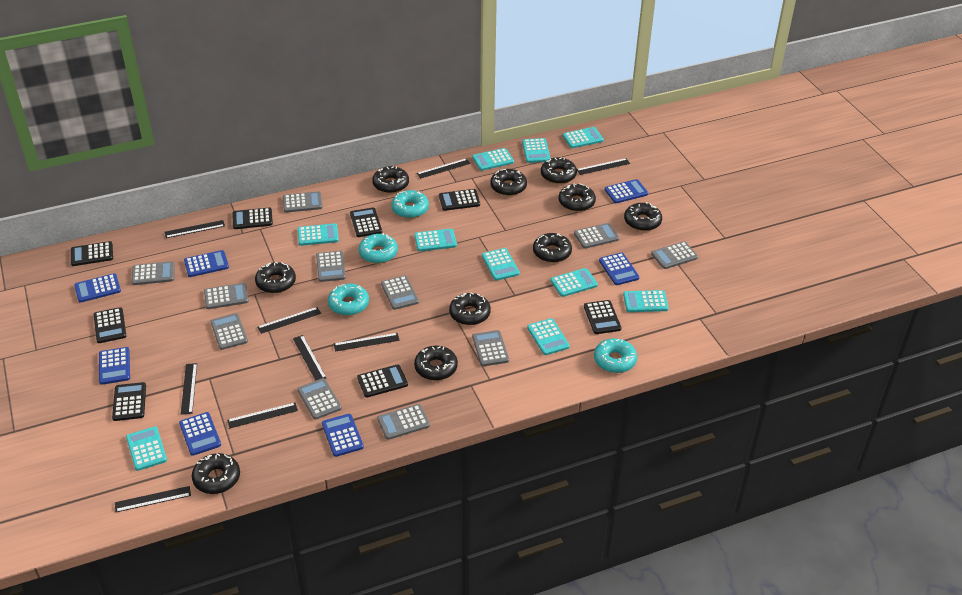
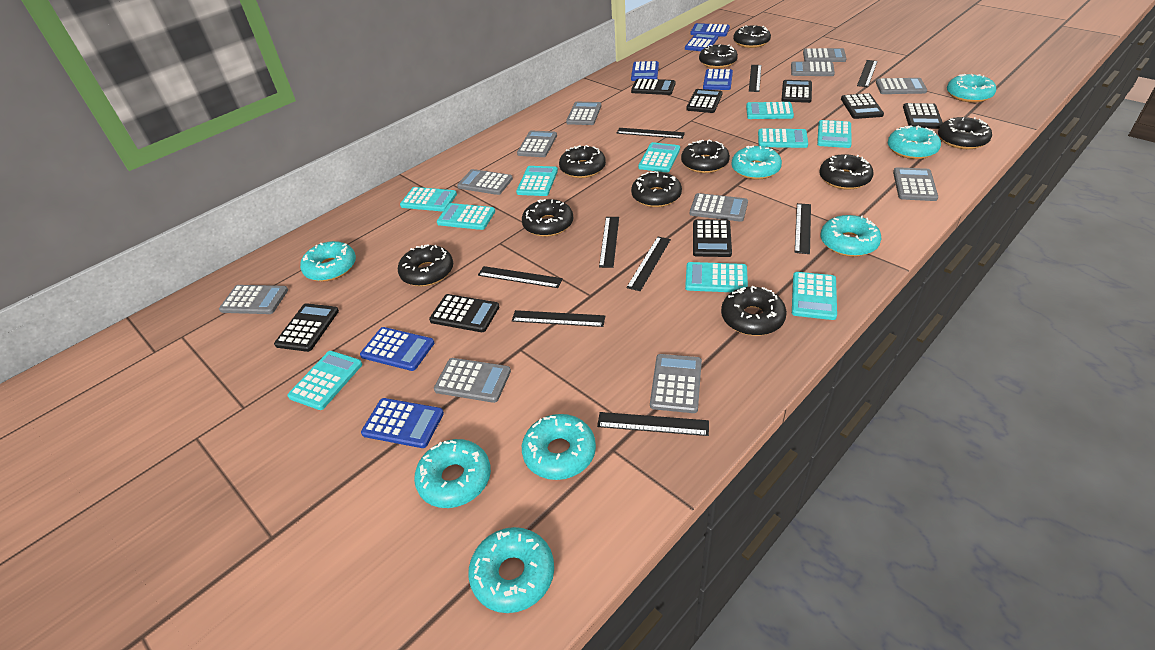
blue calculator: [74,274,121,303] [99,347,130,385] [179,412,221,456] [184,250,229,277] [322,414,364,457] [599,252,640,285] [605,179,648,203] = 7 -> [360,327,434,371] [361,398,444,448] [631,61,659,81] [685,33,718,51] [690,23,730,37] [703,69,733,90] = 6
turquoise donut: [328,284,369,316] [359,233,398,264] [391,190,429,218] [594,339,637,373] = 4 -> [300,241,356,281] [414,439,491,508] [468,527,554,613] [522,414,596,480] [732,146,782,180] [821,215,882,257] [888,125,941,159] [947,74,996,103] = 8

